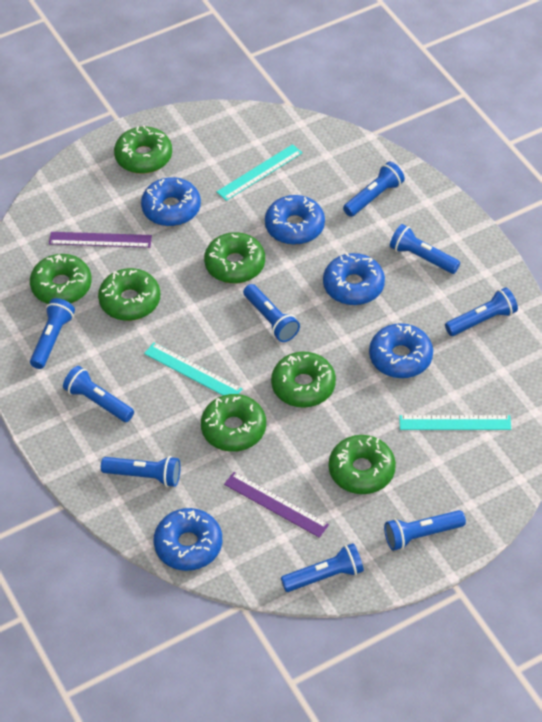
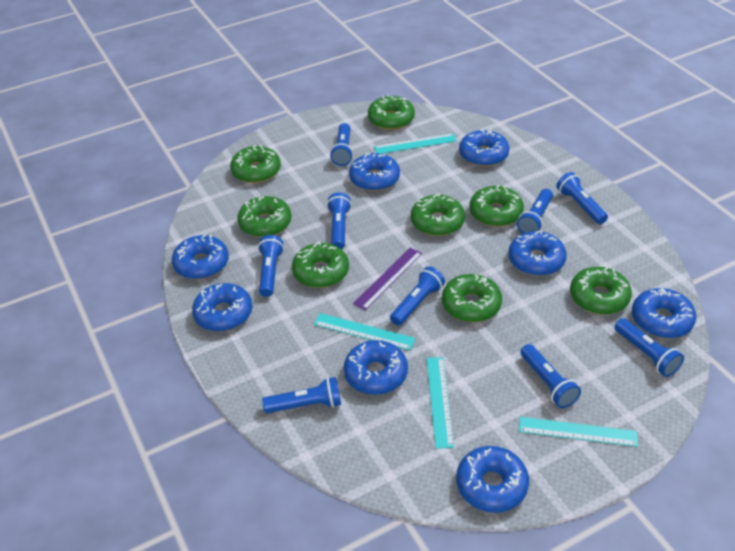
blue donut: [141,177,201,226] [154,508,222,571] [265,195,325,245] [323,253,385,305] [369,323,433,378] = 5 -> [172,235,229,279] [192,283,252,332] [344,340,408,395] [349,153,400,191] [456,446,529,513] [459,130,509,167] [508,230,567,276] [632,288,696,338] = 8
green donut: [30,254,92,304] [98,268,160,321] [114,125,172,174] [201,394,266,452] [204,232,265,284] [271,352,336,408] [329,435,396,494] = 7 -> [230,145,281,183] [237,196,292,237] [292,242,349,288] [368,95,415,130] [411,194,465,236] [442,274,502,322] [469,185,524,227] [570,267,632,315] = 8
purple ruler: [49,232,152,248] [224,472,329,538] = 2 -> [353,247,422,310] = 1
turquoise ruler: [144,342,242,395] [217,144,302,201] [399,415,511,430] = 3 -> [314,313,416,350] [374,133,457,154] [427,357,454,449] [519,417,638,447] = 4

